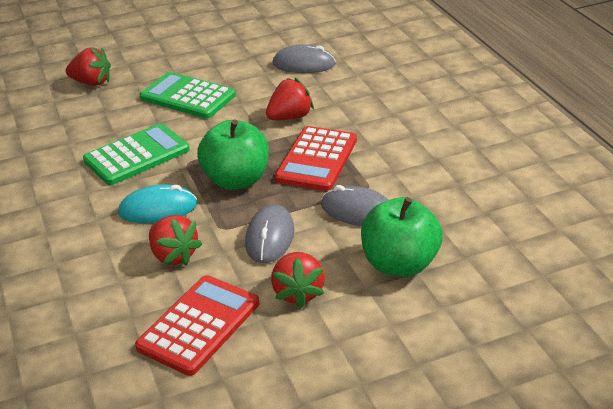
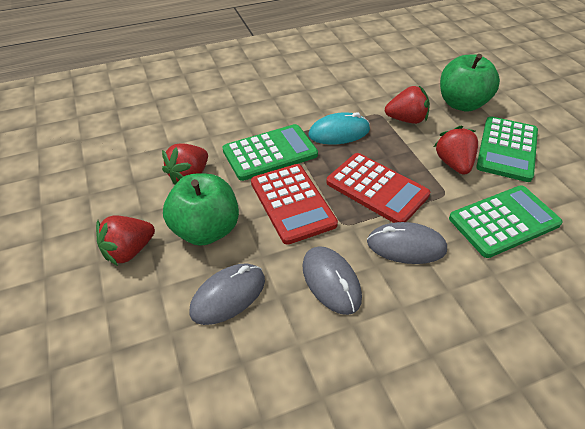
green calculator: [83,123,190,185] [140,72,236,119] = 2 -> [222,124,318,181] [449,186,563,258] [476,116,538,182] = 3

